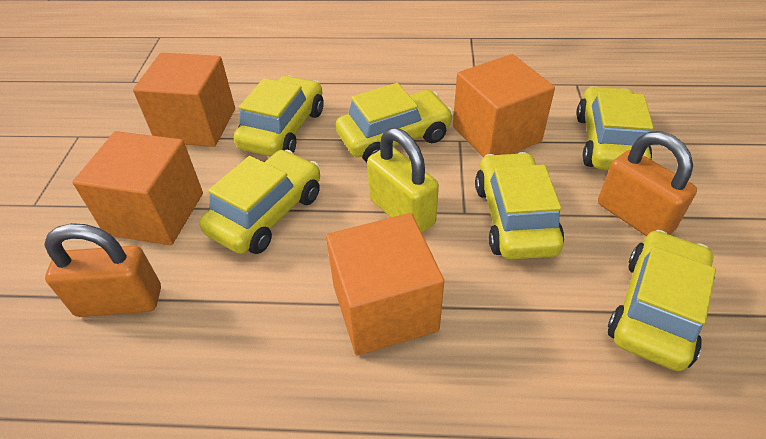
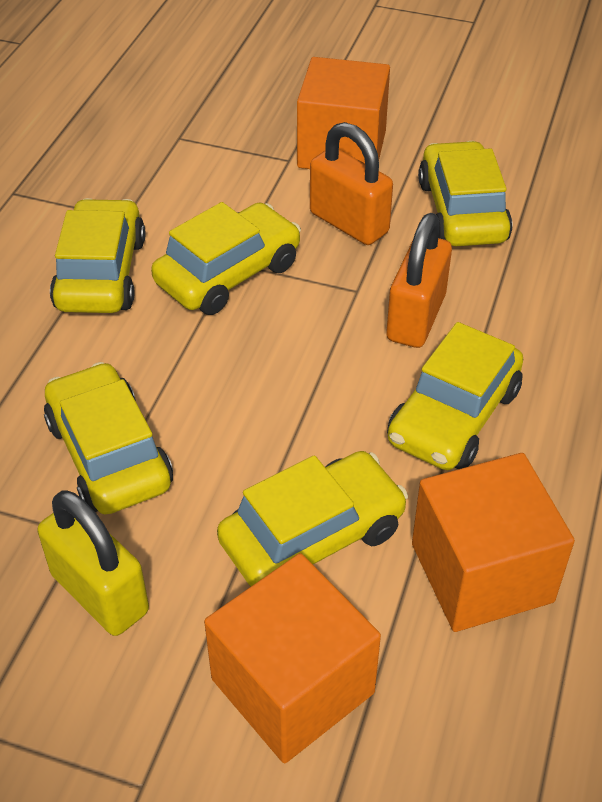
orange cube: [73,131,203,245] [133,53,235,147] [326,213,444,355] [453,54,555,157] = 4 -> [204,553,381,763] [297,57,390,169] [412,453,575,632] = 3

